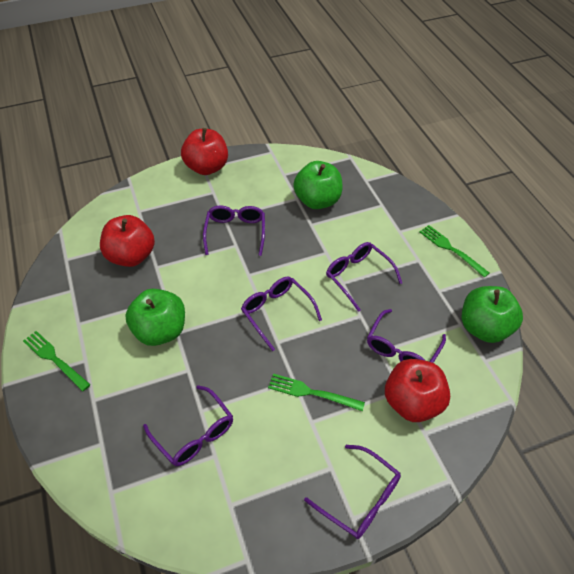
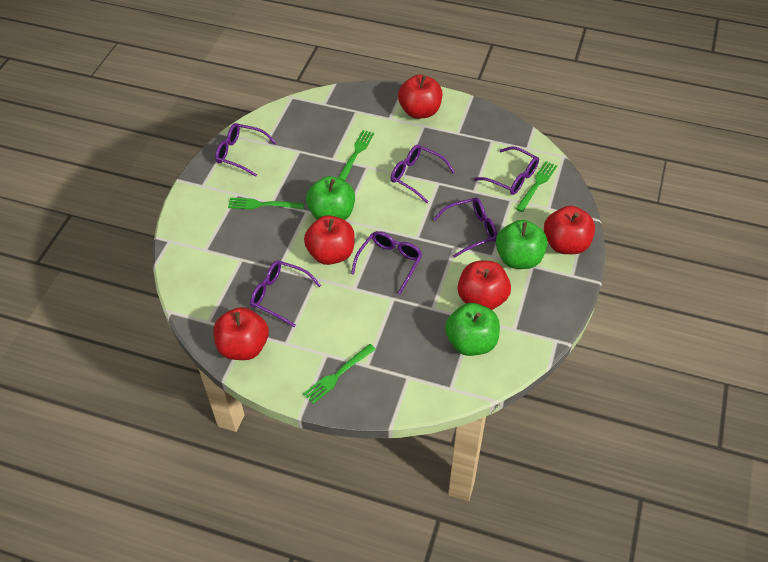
green fork: [23,331,91,392] [268,373,365,412] [420,225,489,277] = 3 -> [228,198,304,209] [303,344,376,404] [338,130,374,181] [516,161,557,212] = 4
red apple: [100,215,155,267] [181,128,228,175] [385,359,450,422] = 3 -> [214,307,269,360] [304,215,355,265] [398,75,442,119] [458,261,511,310] [544,206,595,254] = 5

